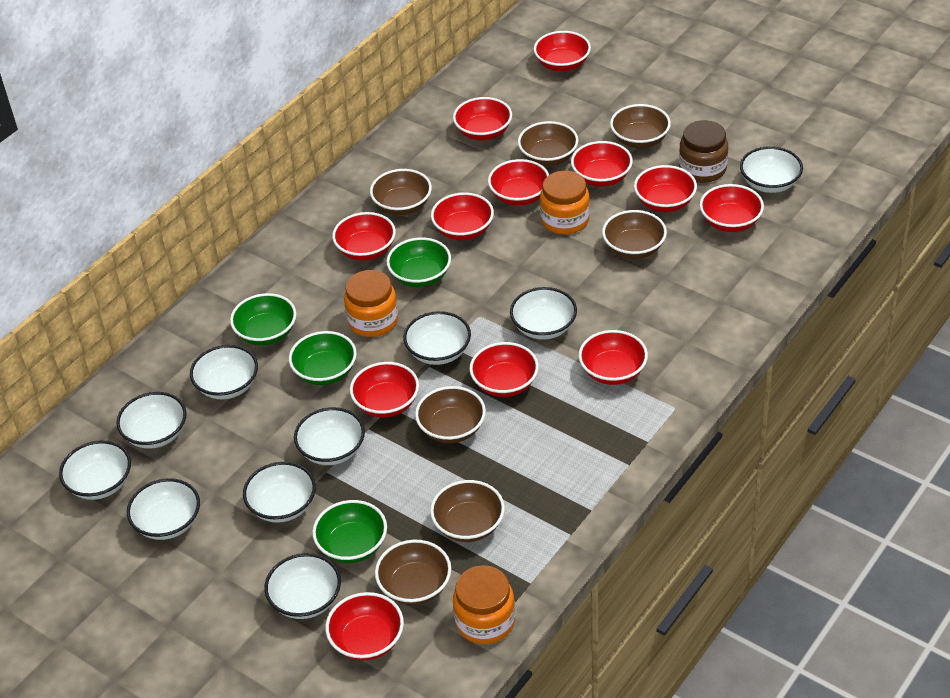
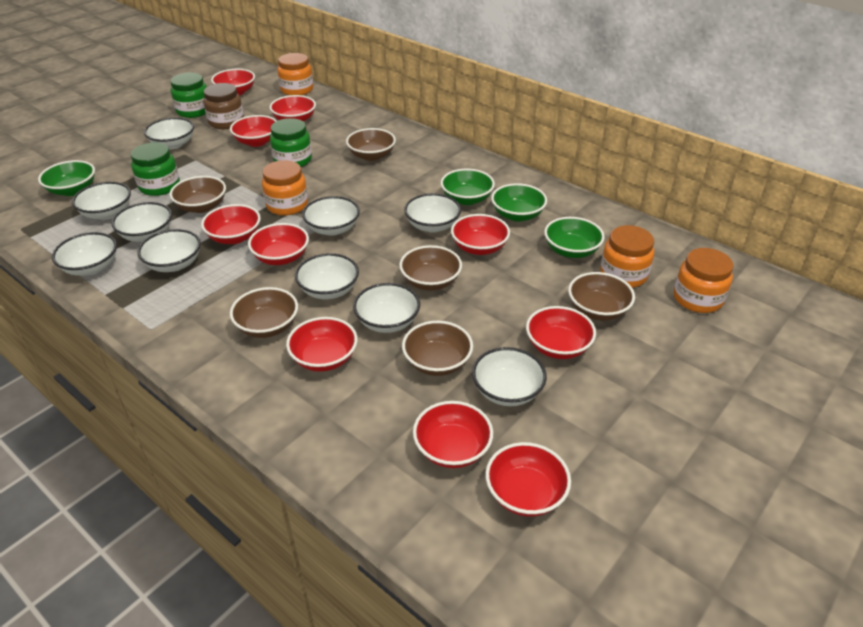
brown bowl: [370,169,432,215] [375,540,451,605] [415,386,486,443] [430,480,505,542] [518,121,579,166] [602,210,667,259] [610,104,671,148] = 7 -> [170,176,226,213] [230,287,298,338] [346,128,396,161] [399,245,462,290] [402,321,473,376] [568,272,635,321] = 6
green jar: none = 0 -> [131,143,180,196] [170,73,207,118] [270,118,312,167] = 3
orange jar: [344,270,398,337] [453,565,515,644] [540,171,590,235] = 3 -> [262,160,308,216] [277,53,313,95] [600,225,654,288] [674,248,734,313] = 4
red bowl: [325,592,404,661] [332,212,396,261] [350,362,419,418] [431,192,494,240] [453,97,512,140] [469,342,539,397] [488,159,549,206] [534,31,591,71] [571,141,633,187] [578,330,648,385] [634,165,697,212] [700,184,764,232] = 12 -> [201,204,261,244] [211,69,255,96] [230,115,277,147] [248,223,309,265] [270,95,316,122] [286,317,358,372] [413,401,493,468] [451,214,510,255] [485,442,571,517] [526,306,596,359] = 10

